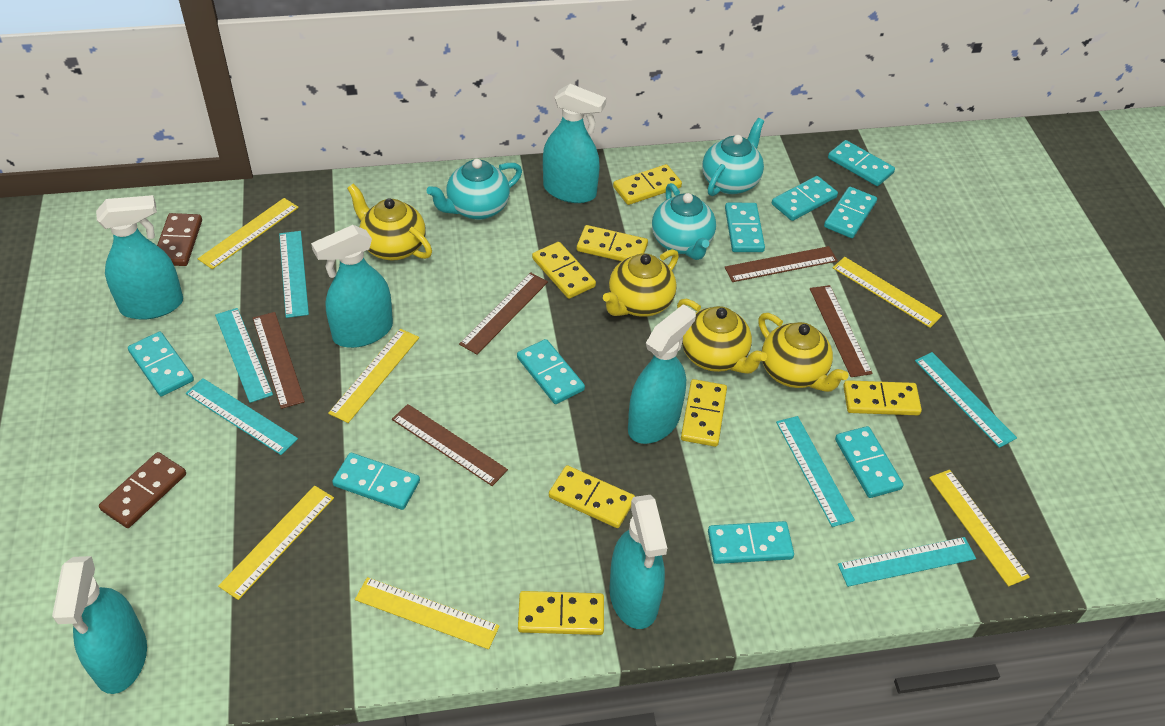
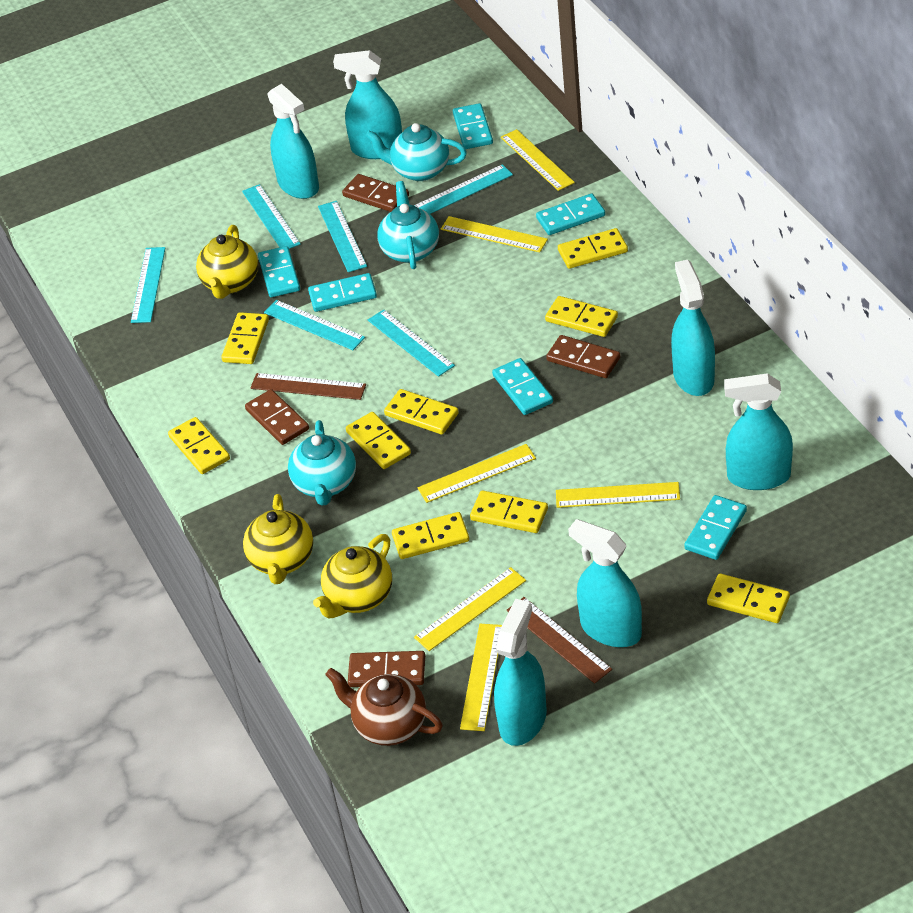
brown domino: [99,452,186,528] [157,213,202,266] = 2 -> [245,389,309,445] [342,174,409,212] [348,651,425,687] [546,335,620,378] = 4
brown ruler: [253,312,305,409] [392,404,508,486] [459,272,548,355] [725,246,838,282] [810,285,872,377] = 5 -> [251,373,366,400] [507,597,612,684] = 2
brown teapot: none = 0 -> [325,668,443,746] = 1
turquoise domino: [128,332,194,397] [332,453,420,510] [517,339,585,404] [708,521,794,564] [725,203,765,252] [772,176,838,221] [824,187,877,238] [828,140,895,186] [835,426,903,498] = 9 -> [258,246,300,297] [308,273,377,312] [453,103,493,149] [492,358,553,415] [536,193,605,235] [684,495,747,560] = 6
yellow domino: [518,591,604,635] [532,242,596,299] [549,465,635,528] [577,225,648,261] [613,164,682,205] [681,379,727,447] [843,380,922,415] = 7 -> [168,417,230,474] [221,312,269,364] [346,412,411,469] [384,389,459,435] [392,512,469,559] [470,490,548,533] [545,296,618,337] [558,228,628,269] [707,574,790,623] = 9
yellow teapot: [347,184,432,260] [603,249,679,317] [677,299,767,374] [758,313,849,392] = 4 -> [196,225,258,299] [243,494,313,584] [313,534,392,618] = 3

